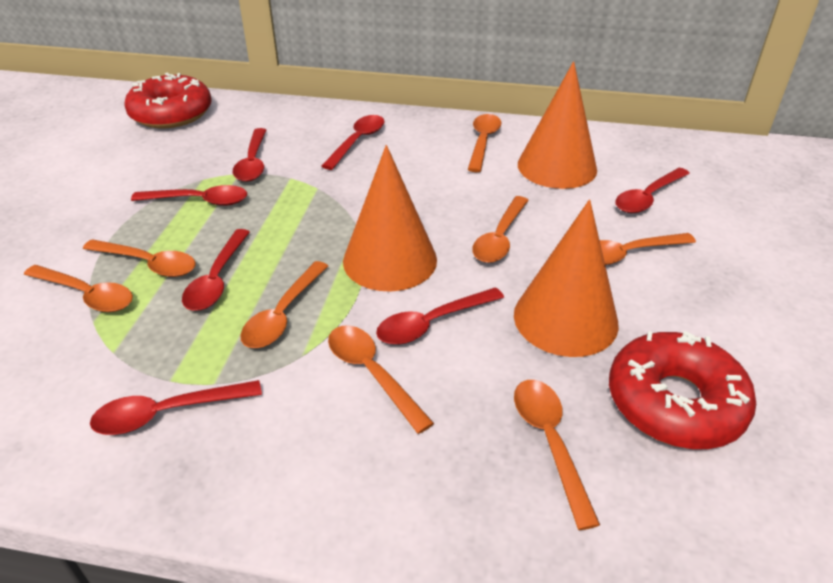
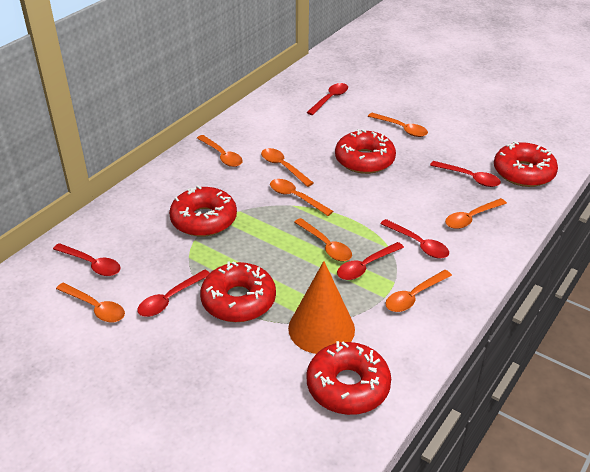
orange cone: [343,145,437,292] [514,200,619,357] [518,61,597,189] = 3 -> [288,261,355,354] = 1
red donut: [124,73,211,128] [609,331,756,449] = 2 -> [169,185,237,237] [200,261,276,322] [306,341,391,415] [335,129,396,174] [494,141,558,187] = 5
red spoon: [90,380,262,435] [131,185,247,206] [182,229,250,311] [233,128,266,182] [322,115,385,170] [376,287,504,345] [615,168,690,213] = 7 -> [53,243,121,276] [137,269,210,317] [306,83,348,115] [337,242,404,280] [380,219,449,259] [430,161,501,187] = 6

